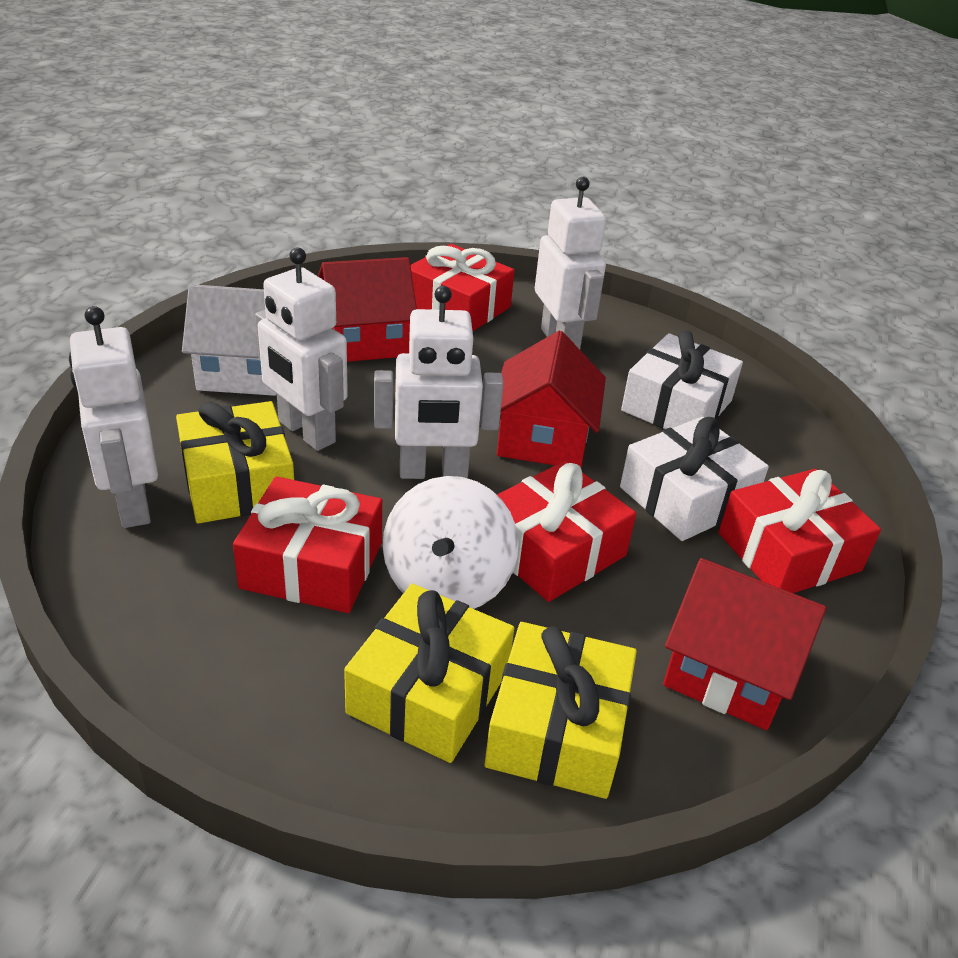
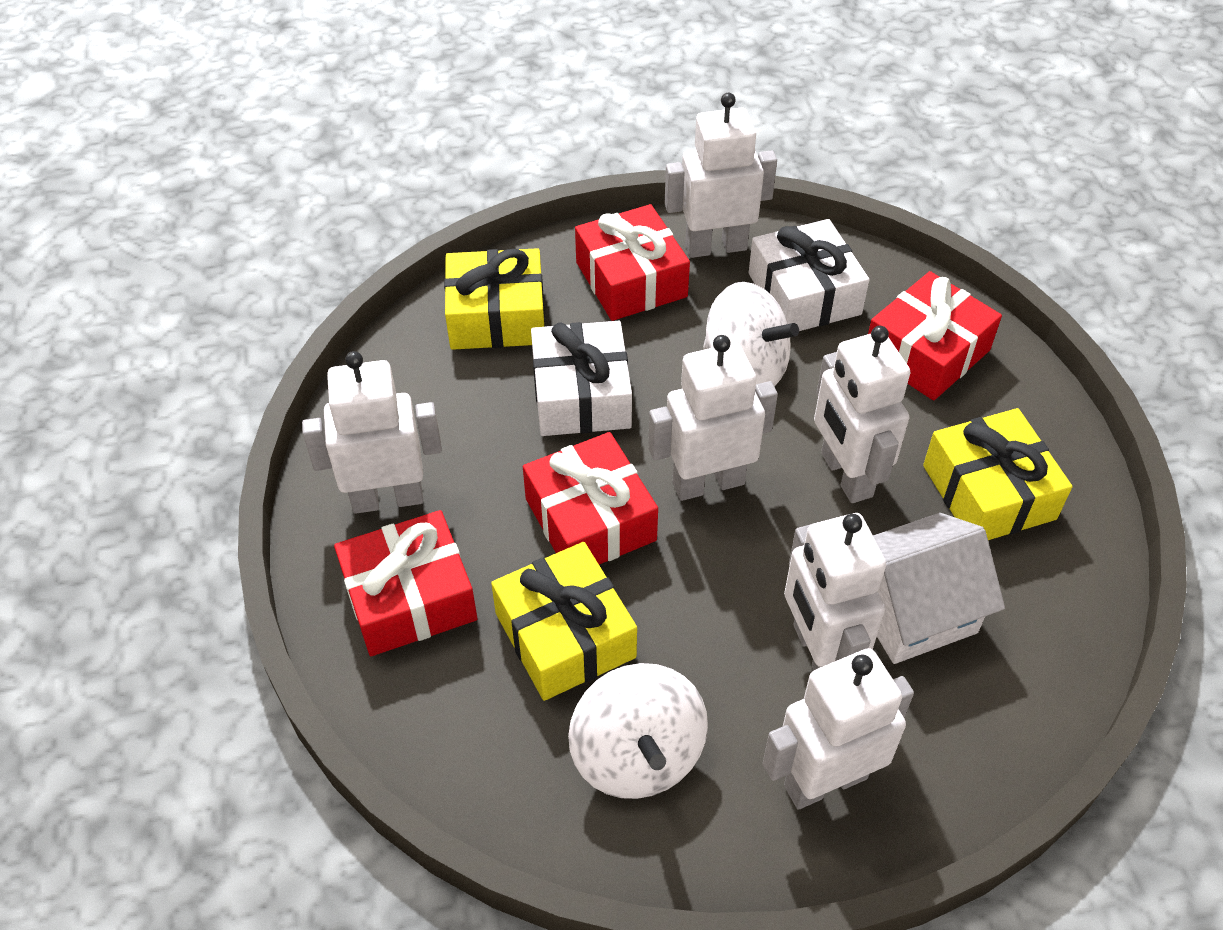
red house: [318,257,417,362] [497,331,606,467] [663,558,827,730] = 3 -> none = 0
white robot: [69,306,158,528] [255,247,348,451] [374,286,504,479] [535,177,606,349] = 4 -> [302,351,442,514] [648,335,778,501] [665,93,777,258] [763,648,914,810] [784,513,886,670] [814,326,910,503] = 6
white spinning top: [383,476,519,609] = 1 -> [568,663,708,799] [703,282,799,386] = 2

